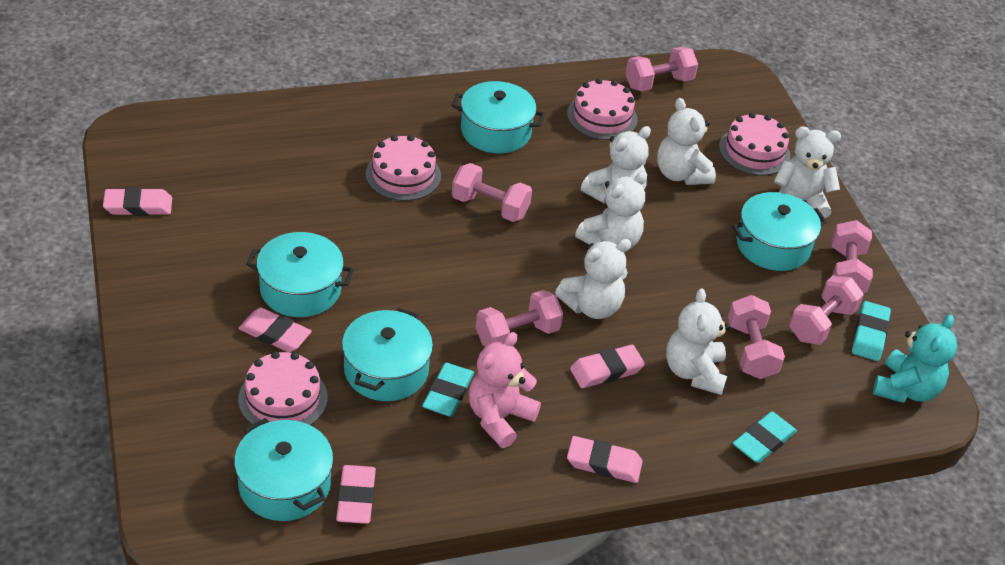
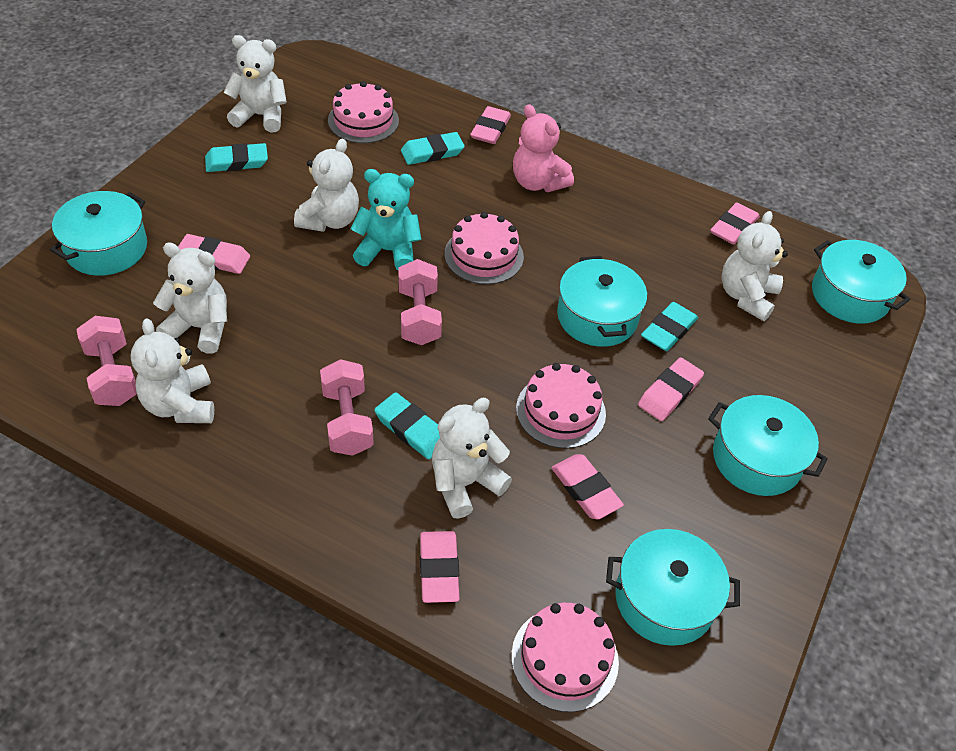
pink dumbbell: [452,163,532,222] [476,290,563,347] [625,47,698,91] [728,295,785,379] [789,275,864,345] [832,220,873,293] = 6 -> [76,316,137,406] [320,359,374,456] [398,259,442,345] = 3
pink eraser: [103,187,172,216] [238,308,312,352] [336,465,376,524] [567,436,643,483] [570,345,645,388] = 5 -> [178,234,250,274] [420,531,460,603] [470,106,511,144] [551,454,624,520] [638,357,704,421] [710,202,760,245] = 6
turquoise eraser: [422,363,474,416] [733,412,797,463] [852,301,891,361] = 3 -> [205,143,268,172] [374,392,440,459] [401,132,465,165] [641,302,698,351] = 4

